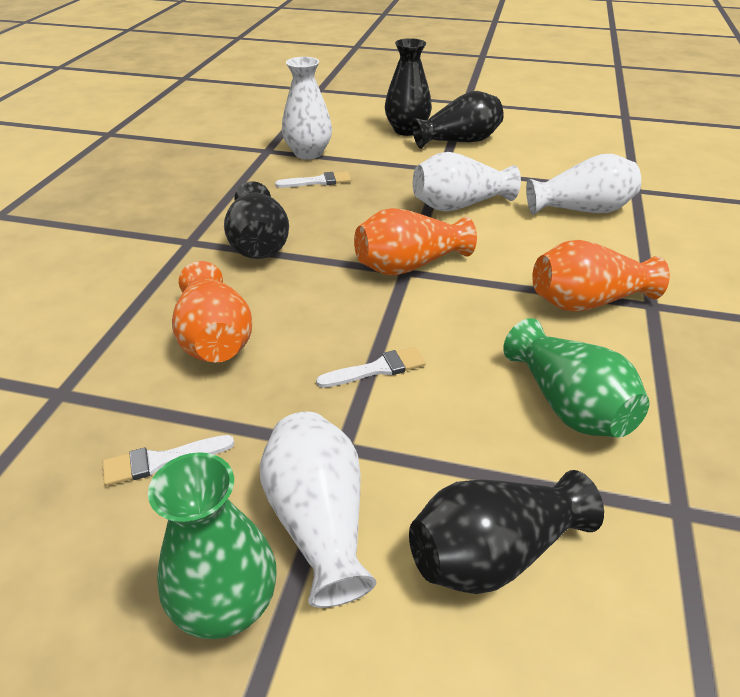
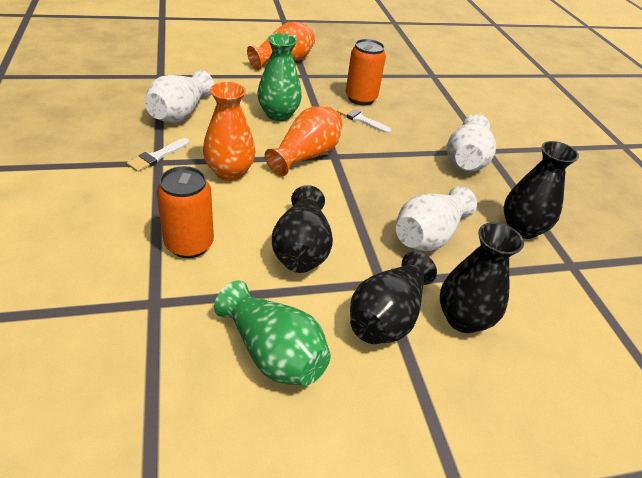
orange can: none = 0 -> [157,166,214,258] [346,39,386,105] = 2
white brush: [103,435,234,486] [275,172,351,188] [316,347,426,388] = 3 -> [127,138,189,172] [337,105,392,134] = 2
white vase: [260,411,376,608] [282,57,332,160] [413,152,521,211] [526,154,641,215] = 4 -> [145,70,214,123] [396,186,477,251] [447,114,496,171] = 3

